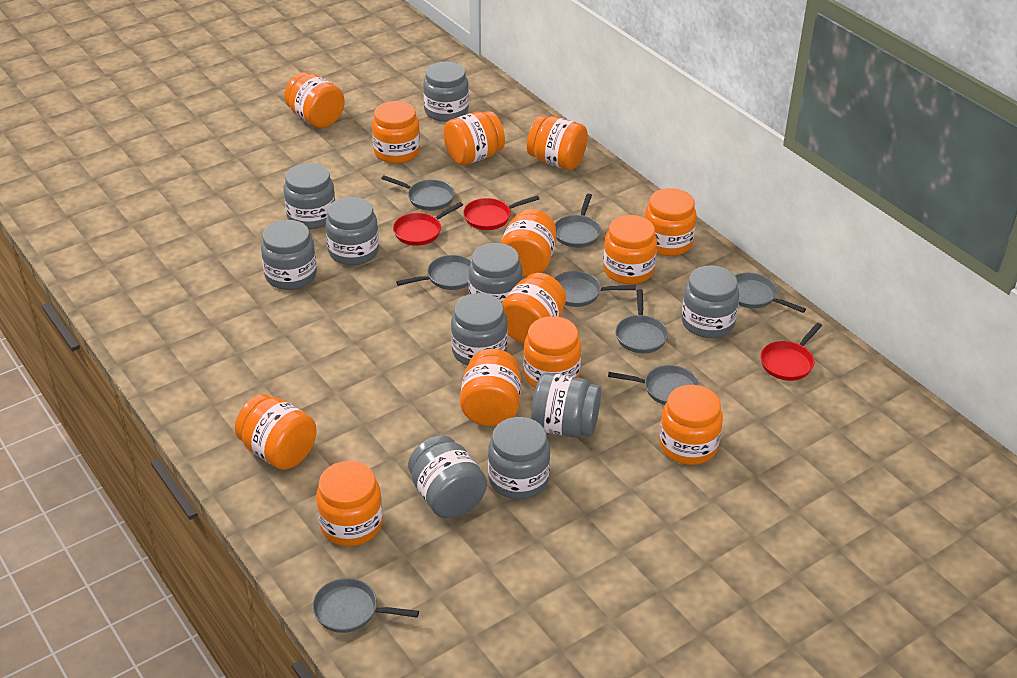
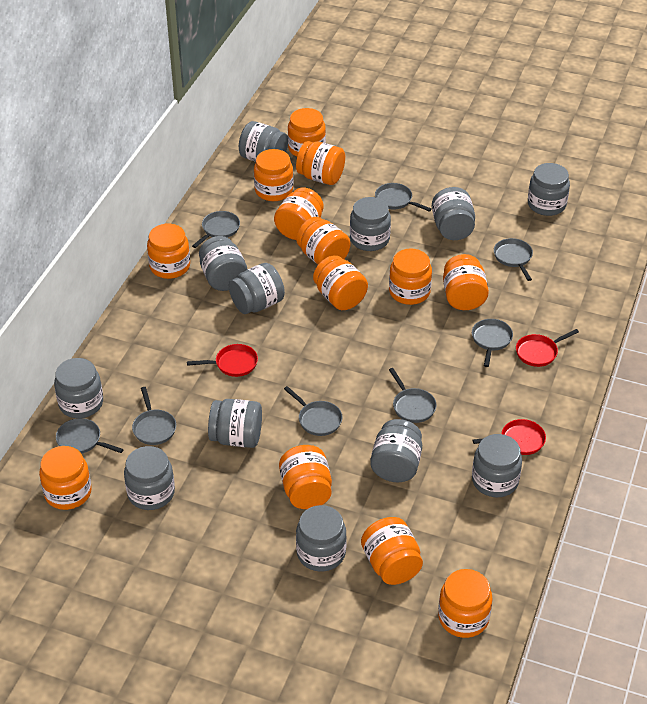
grey jar: [261,220,317,290] [284,163,335,229] [326,197,379,265] [408,435,487,518] [423,62,469,122] [451,293,508,366] [468,243,523,303] [488,417,550,499] [531,372,601,437] [681,265,739,338] = 10 -> [54,358,103,418] [124,446,175,510] [199,236,247,291] [208,399,262,448] [229,263,285,314] [239,121,288,162] [296,505,347,572] [350,197,391,251] [370,419,422,482] [432,187,475,240] [472,434,522,497] [528,163,570,216] = 12

